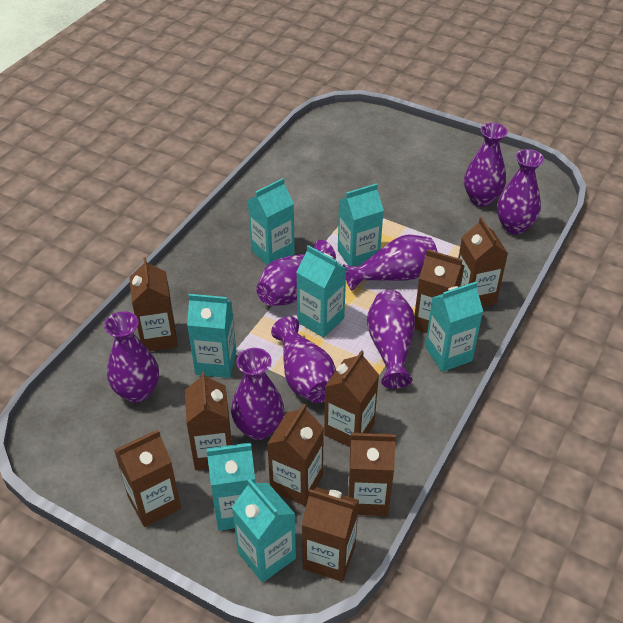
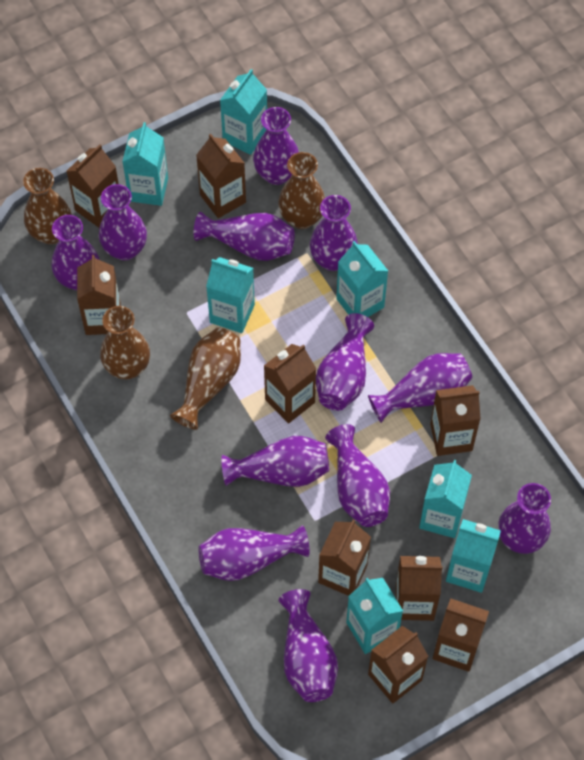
brown vase: none = 0 -> [23,168,72,245] [100,306,150,379] [170,327,241,430] [278,152,325,229] = 4
purple vase: [104,311,159,403] [231,348,284,440] [256,240,336,306] [271,316,336,403] [343,235,437,291] [367,290,415,389] [464,123,508,207] [497,149,544,235] = 8 -> [51,215,100,290] [99,184,147,261] [194,212,295,261] [198,525,310,581] [222,436,329,487] [253,107,299,185] [278,589,338,702] [310,195,358,271] [316,313,374,411] [325,424,390,527] [368,353,472,423] [498,483,551,554] = 12

